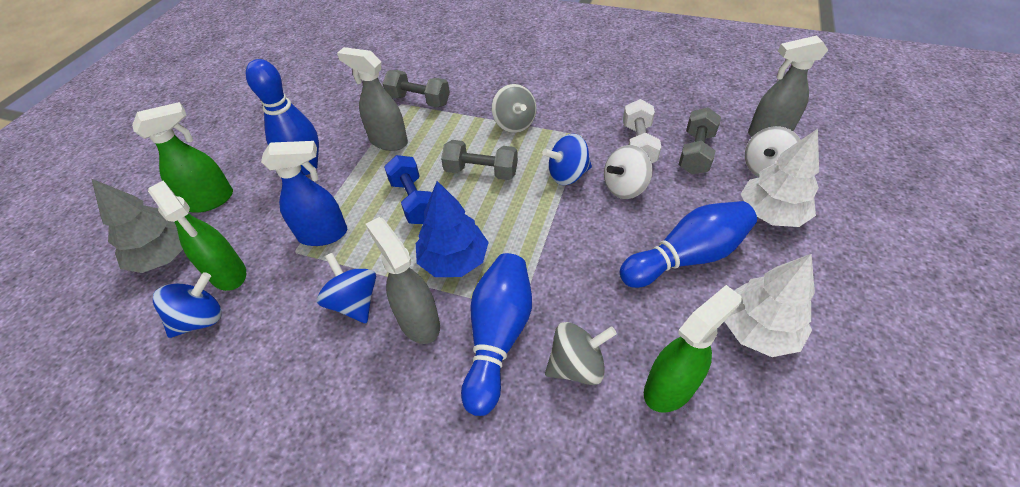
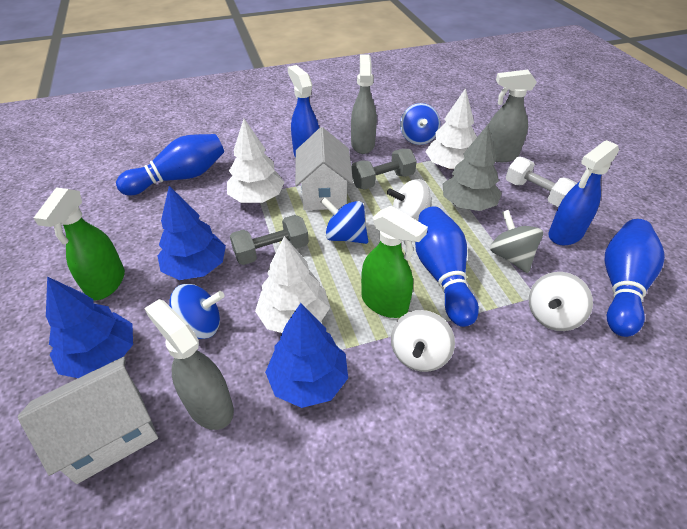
blue dumbbell: [384,155,432,224] = 1 -> none = 0
blue spray bottle: [261,141,347,246] = 1 -> [288,65,319,158] [548,140,619,245] = 2
blue tree: [416,181,489,277] = 1 -> [46,277,133,378] [157,186,226,280] [265,303,348,408] = 3
green spray bottle: [132,102,233,213] [148,181,246,291] [644,285,741,413] = 3 -> [34,188,125,301] [361,206,428,318] = 2
grey dumbbell: [383,70,450,107] [441,140,518,180] [679,107,721,175] = 3 -> [230,215,309,265] [351,149,417,189] = 2
grey spinning top: [492,84,537,133] [545,322,617,385] = 2 -> [490,210,543,273] = 1
white house: none = 0 -> [18,357,158,484] [295,127,353,210] = 2
white spinning top: [604,145,653,199] [745,126,801,177] = 2 -> [387,179,432,221] [391,310,455,372] [529,272,593,331] = 3
white tree: [724,254,815,357] [741,129,819,227] = 2 -> [227,119,284,203] [255,236,330,333] [425,88,477,169] = 3

